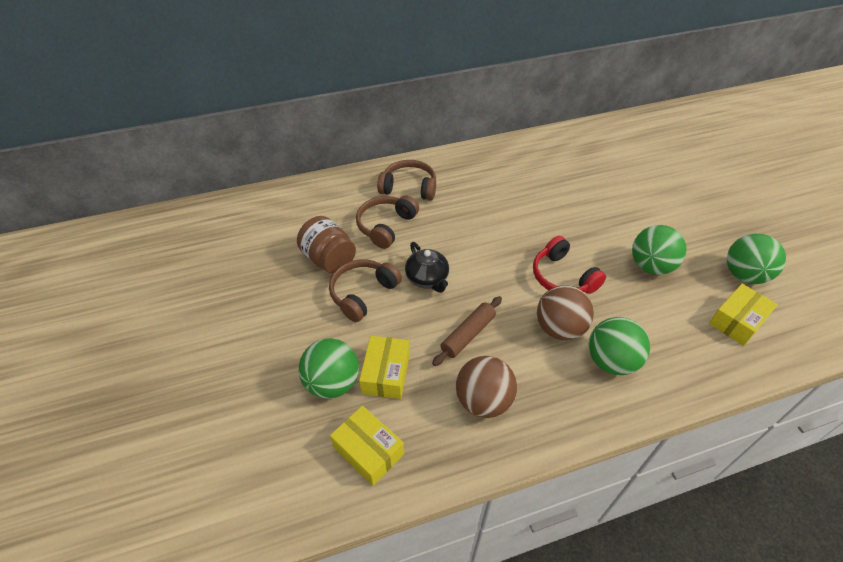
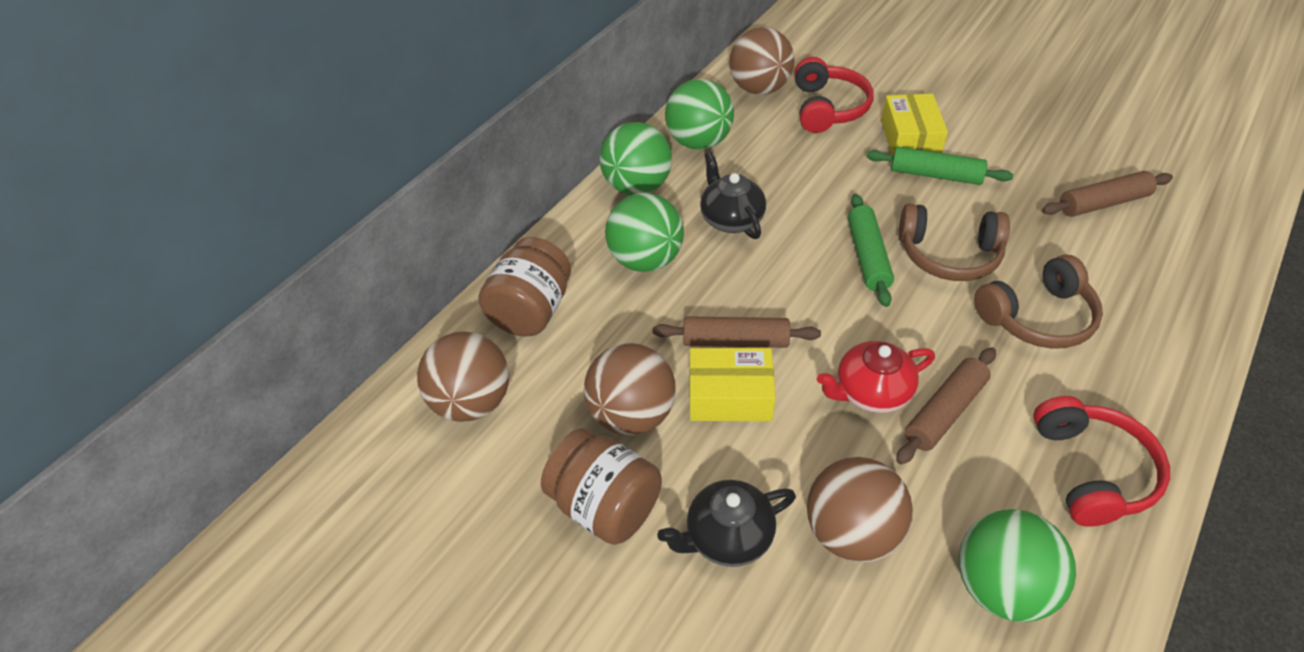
black teapot: [405,242,449,293] = 1 -> [657,480,796,567] [700,152,766,239] = 2
brown ball: [456,356,517,418] [537,285,594,340] = 2 -> [417,331,509,422] [584,343,676,435] [729,27,794,95] [807,457,913,563] = 4
brown headphones: [329,259,402,322] [356,196,419,249] [377,160,436,200] = 3 -> [899,203,1010,281] [974,255,1103,349] = 2
brown jar: [297,216,356,274] = 1 -> [478,237,571,337] [541,428,662,545] = 2
brown rolling pin: [432,296,502,366] = 1 -> [653,316,821,348] [896,347,996,464] [1042,171,1173,217] = 3
green rolling pin: none = 0 -> [848,194,894,307] [866,146,1013,185] = 2
red headphones: [533,236,606,294] = 1 -> [794,57,873,133] [1033,396,1170,527] = 2
red teapot: none = 0 -> [817,341,935,413] = 1
yellow box: [330,406,404,486] [359,336,410,399] [709,284,778,346] = 3 -> [690,348,776,421] [881,94,948,155] = 2

